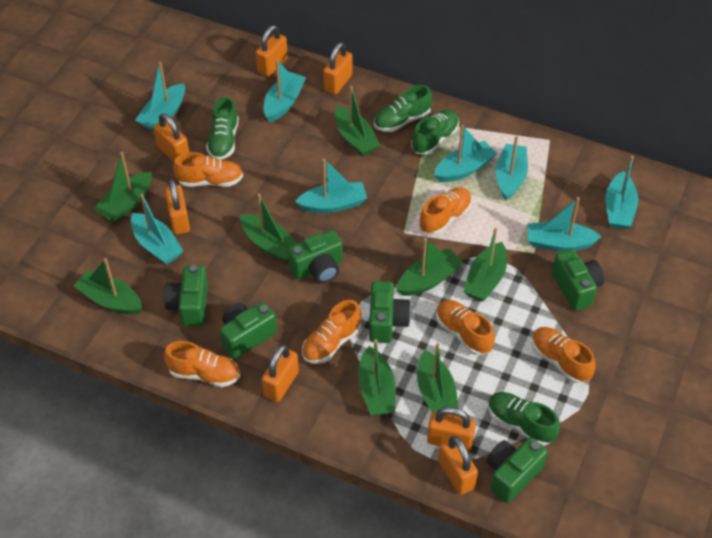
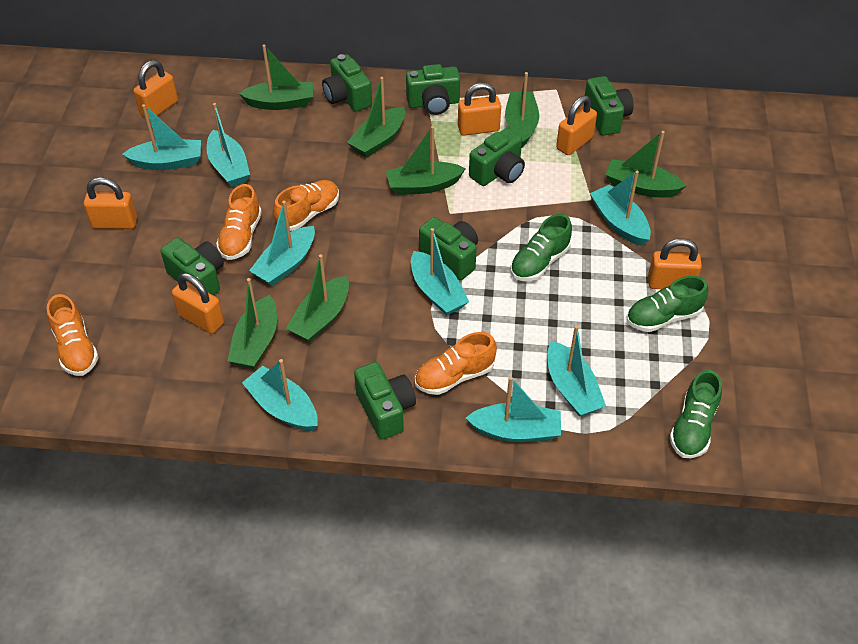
green boat: [74,258,142,315] [94,152,152,222] [240,193,298,262] [335,86,380,157] [358,339,395,416] [397,238,463,296] [417,343,459,415] [464,228,507,302] = 8 -> [228,278,277,369] [239,44,313,110] [286,254,349,342] [347,77,405,158] [386,126,466,195] [505,72,539,148] [606,131,686,197] = 7
green camera: [164,265,208,327] [220,302,277,359] [288,230,343,283] [369,281,411,343] [486,437,548,503] [552,249,604,311] = 6 -> [160,237,224,295] [322,54,372,112] [354,362,416,439] [406,64,460,115] [419,217,478,280] [469,128,525,186] [585,76,634,136] = 7
green shoe: [206,97,239,160] [374,85,432,132] [411,110,459,155] [488,392,560,446] = 4 -> [510,214,572,281] [627,276,708,332] [669,370,722,458] = 3
orange padlock: [154,113,189,162] [165,179,190,235] [256,25,288,77] [262,345,299,402] [323,42,353,95] [427,407,476,452] [438,436,478,495] = 7 -> [84,177,137,229] [133,60,178,120] [172,273,224,334] [458,83,501,136] [556,95,597,155] [648,238,702,289] = 6
orange shoe: [164,341,240,387] [173,152,243,187] [302,300,361,364] [419,187,472,235] [436,300,495,355] [532,327,596,384] = 6 -> [47,294,99,376] [216,184,262,260] [273,180,339,231] [415,332,497,395] = 4

